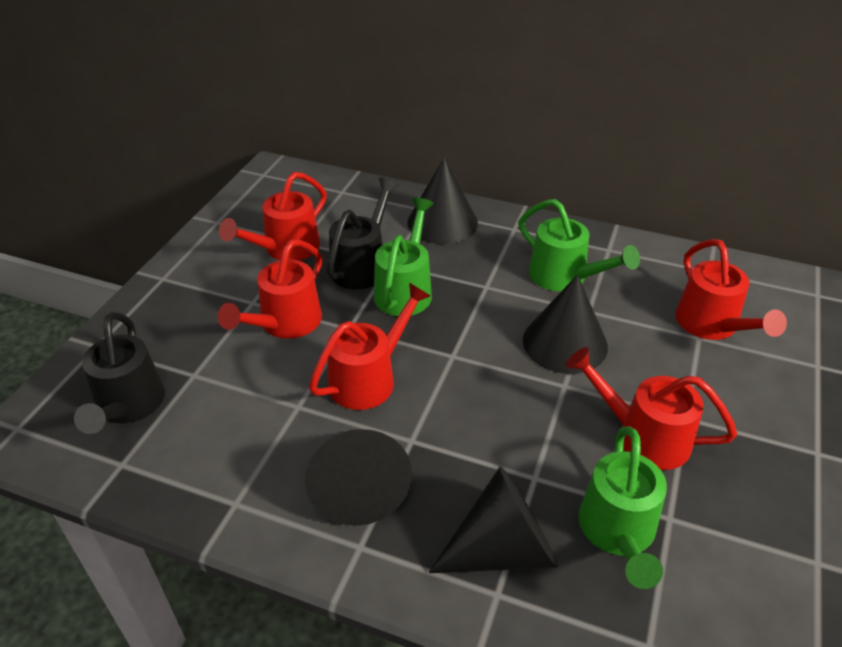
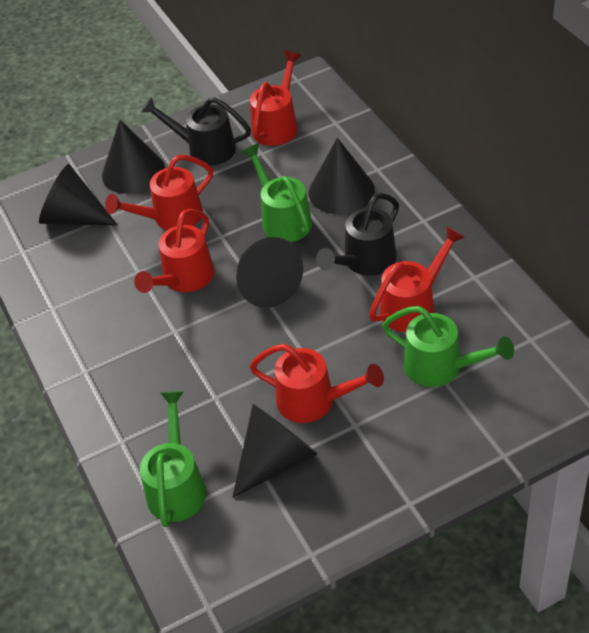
black cone: [305,429,412,526] [407,158,478,244] [428,466,558,573] [523,275,608,374] = 4 -> [39,164,118,226] [102,120,165,194] [232,404,317,498] [236,237,303,308] [309,138,375,214] = 5

